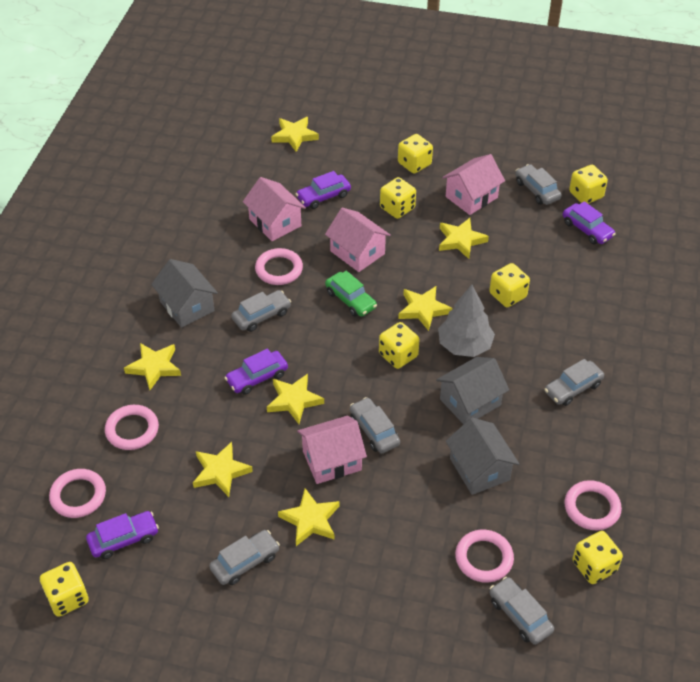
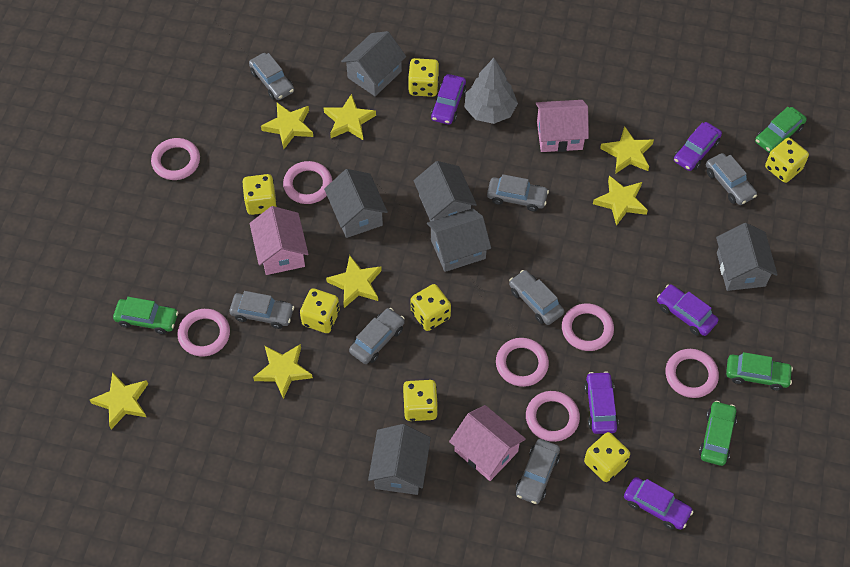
green car: [325,271,377,317] = 1 -> [113,297,178,334] [699,401,737,466] [726,352,793,390] [755,107,807,153] = 4
grey car: [209,530,280,585] [231,290,291,332] [350,397,400,453] [489,577,554,645] [515,164,562,205] [544,359,604,406] = 6 -> [229,291,294,329] [249,53,294,100] [349,308,405,364] [487,174,549,212] [509,270,564,325] [516,439,560,504] [706,153,757,205] = 7
grey house: [151,259,218,328] [436,357,509,425] [446,418,519,495] = 3 -> [324,169,388,238] [341,31,406,96] [368,424,431,495] [413,161,477,221] [427,208,491,272] [716,223,778,291] = 6
pink house: [243,177,306,241] [297,416,367,484] [325,208,391,272] [442,154,505,215] = 4 -> [250,206,308,275] [449,405,526,481] [536,100,589,152] = 3
pink ring: [49,469,106,518] [105,405,159,450] [255,248,303,285] [455,530,514,583] [564,480,622,530] = 5 -> [151,138,200,180] [177,309,230,356] [283,161,332,204] [496,338,549,387] [526,391,580,442] [562,303,614,351] [665,349,719,398] = 7
purple car: [86,511,159,559] [225,349,288,395] [296,171,351,209] [563,201,616,244] = 4 -> [431,74,466,125] [584,371,619,434] [624,477,693,530] [657,284,718,336] [674,122,722,171] = 5

